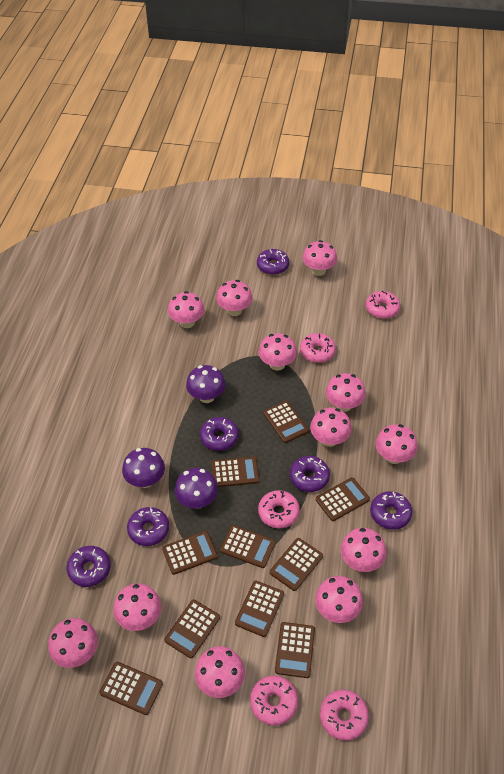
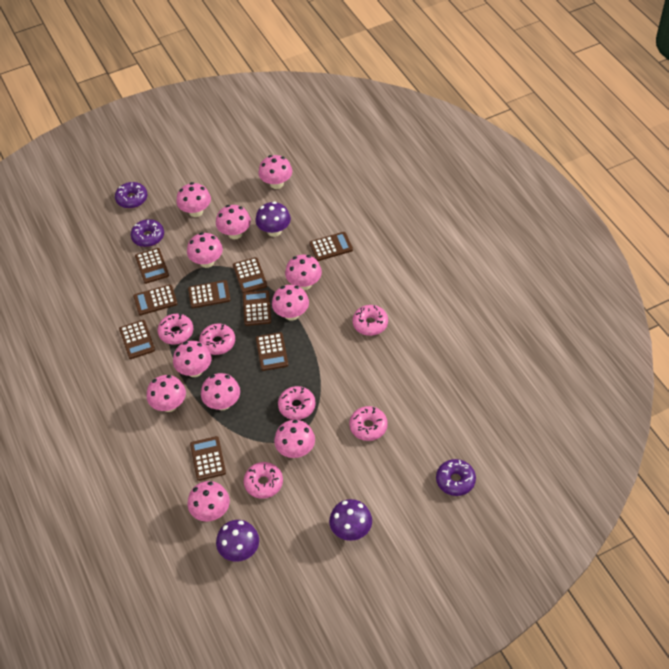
brown calculator: [100,662,163,715] [162,531,218,575] [164,600,220,659] [211,456,259,487] [220,525,276,568] [235,581,284,637] [263,401,309,443] [270,538,323,591] [275,622,315,678] [316,477,370,521] = 10 -> [119,320,155,359] [133,284,177,315] [135,248,169,284] [188,280,231,308] [190,436,226,481] [233,257,267,293] [243,290,271,326] [256,332,288,371] [309,232,353,261] = 9
pink donut: [250,675,298,725] [258,490,300,528] [300,333,336,363] [320,690,369,741] [366,291,400,319] = 5 -> [158,314,193,345] [199,323,235,355] [244,462,283,499] [278,386,316,420] [349,406,388,441] [352,305,388,336] = 6
pink mushroom: [48,618,98,668] [113,583,161,631] [168,291,204,328] [195,646,245,698] [216,280,252,316] [259,333,297,371] [302,240,337,276] [310,408,352,447] [315,576,363,623] [326,373,366,412] [340,528,387,572] [376,424,418,464] = 12 -> [146,375,186,412] [173,341,211,377] [176,182,211,217] [187,232,223,268] [188,481,230,522] [201,373,240,410] [216,205,251,239] [258,155,292,189] [272,285,309,321] [274,420,315,458] [285,255,322,290] = 11
purple donut: [67,546,111,587] [127,507,169,546] [200,417,239,451] [257,249,289,275] [290,456,330,492] [370,491,412,530] = 6 -> [115,182,148,208] [131,219,164,247] [436,459,476,496] = 3

